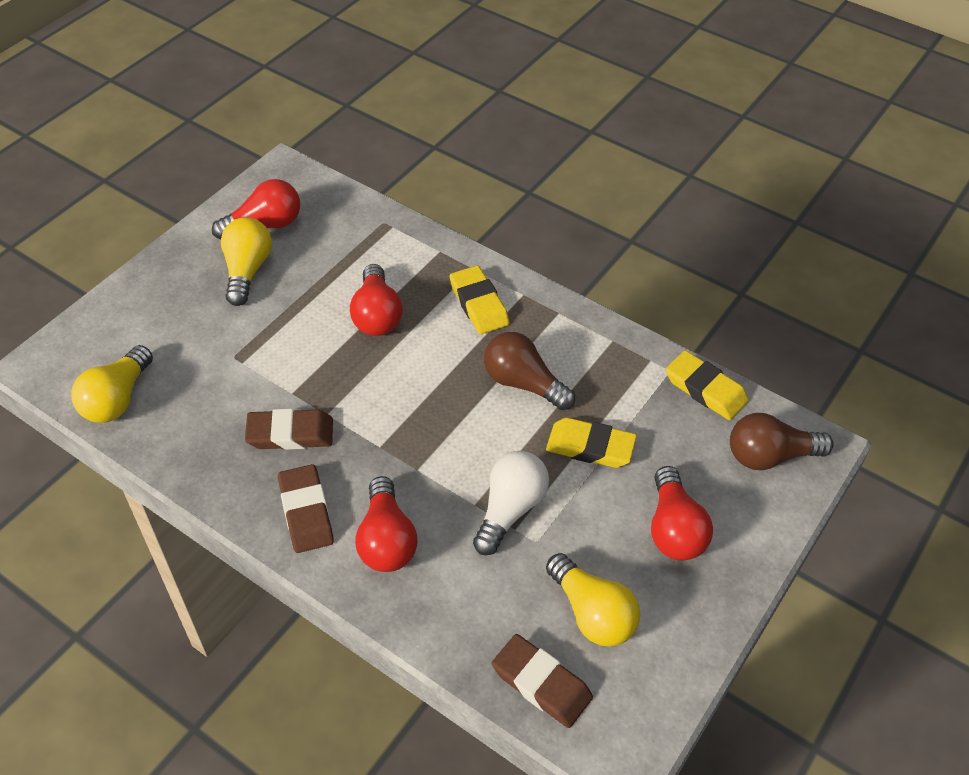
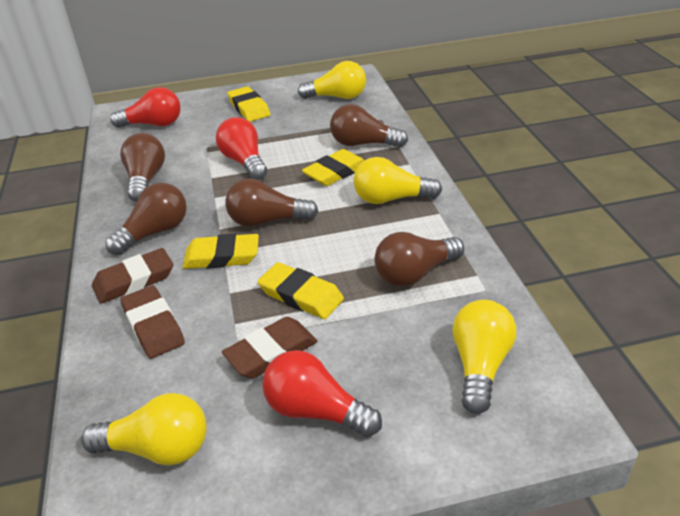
brown light bulb: [484,332,575,410] [730,413,834,470] = 2 -> [105,183,187,255] [120,133,165,202] [225,179,318,227] [330,104,408,148] [374,232,464,287] = 5
red light bulb: [212,179,300,240] [350,264,403,336] [355,476,417,572] [651,466,713,560] = 4 -> [110,87,180,128] [216,117,267,180] [262,350,382,437] = 3
white light bulb: [473,451,549,555] = 1 -> none = 0
yellow eraser: [450,265,509,334] [546,418,637,468] [666,350,749,420] = 3 -> [183,234,259,269] [227,86,270,122] [258,262,344,319] [302,149,365,186] = 4
yellow light bulb: [71,345,153,423] [221,217,272,306] [546,553,640,646] = 3 -> [81,393,207,465] [298,61,366,99] [353,157,442,204] [452,300,516,414] = 4

